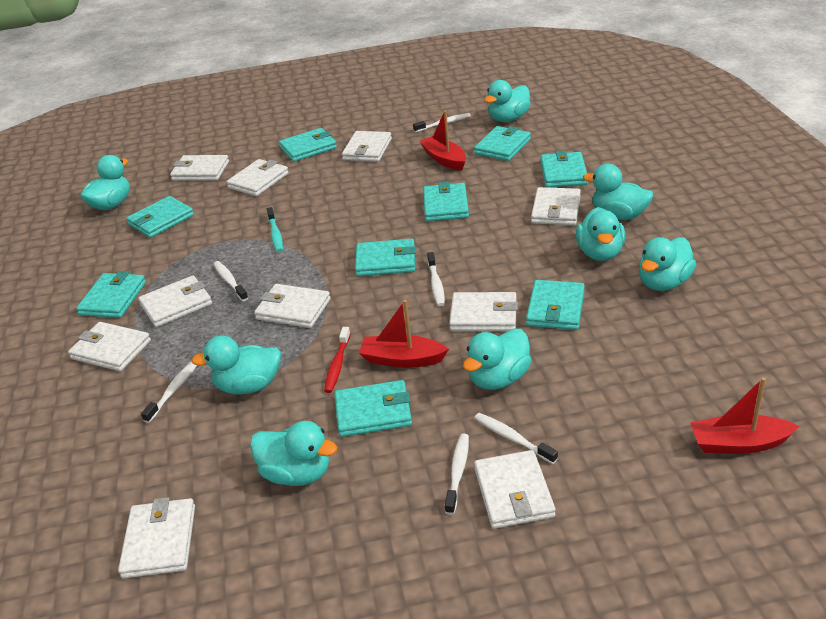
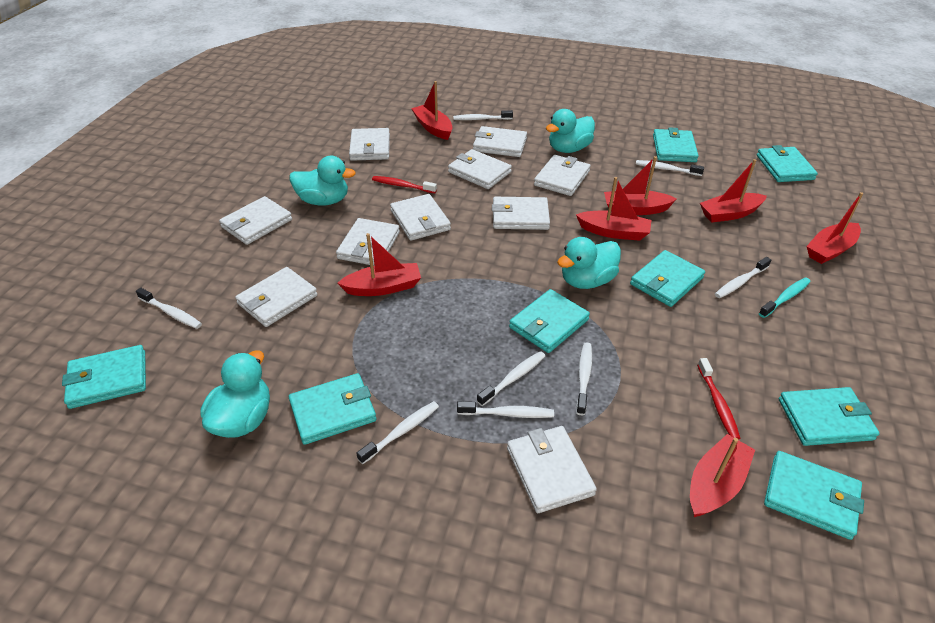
red boat: [359,300,449,368] [419,110,466,171] [690,377,799,454] = 3 -> [338,233,421,296] [411,81,453,140] [576,177,651,241] [604,156,677,215] [690,434,755,517] [700,159,767,223] [806,192,863,264] = 7
red toothbrush: [324,327,351,393] = 1 -> [372,176,437,193] [697,358,741,440] = 2
turquoise duck: [80,155,130,210] [192,335,281,395] [250,421,337,486] [463,329,532,390] [484,80,531,122] [576,207,625,261] [583,164,653,220] [639,237,696,291] = 8 -> [200,350,270,438] [290,156,356,206] [546,109,595,153] [557,237,621,289] = 4
turquoise wallet: [76,271,146,318] [126,196,194,238] [279,128,337,162] [334,380,412,437] [355,239,416,276] [423,182,469,221] [474,126,531,161] [526,280,585,330] [541,151,588,187] = 9 -> [62,345,146,409] [289,373,376,445] [509,289,590,353] [630,250,705,307] [653,127,699,162] [757,145,818,182] [764,451,864,540] [779,387,880,446] = 8
white toothbrush: [141,361,197,423] [213,261,248,301] [413,113,471,133] [427,252,445,306] [445,434,469,515] [475,413,558,464] = 6 -> [136,288,202,329] [356,401,439,464] [453,110,513,120] [457,401,554,418] [477,351,545,406] [576,342,592,415] [636,160,704,176] [715,257,771,298] = 8

